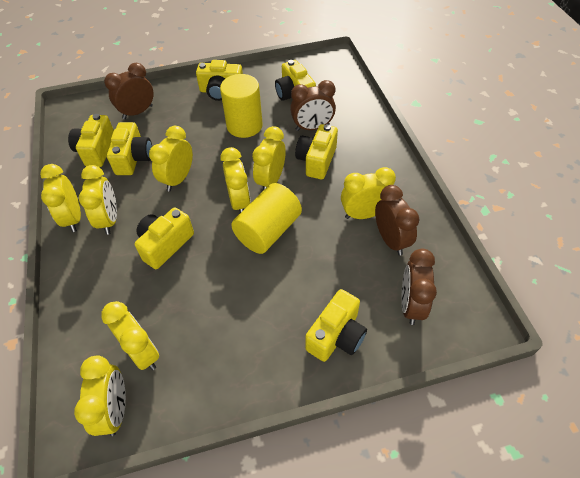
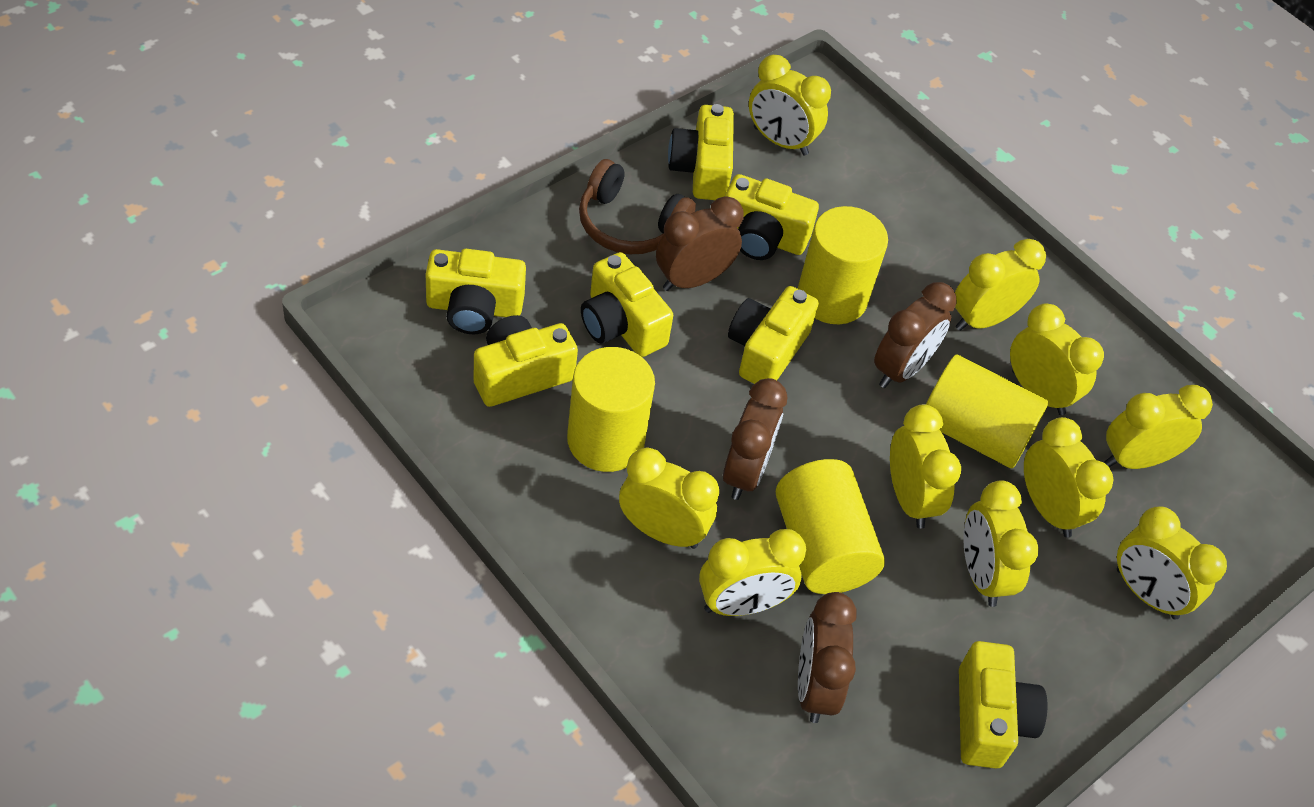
brown headphones: none = 0 -> [579,159,696,254] = 1
yellow clock: [40,164,81,232] [74,356,126,436] [79,165,117,235] [101,301,159,370] [149,126,193,192] [221,147,251,213] [252,126,286,191] [341,167,396,219] = 8 -> [619,447,719,549] [699,529,806,616] [749,55,831,156] [890,404,961,529] [955,239,1046,331] [963,480,1039,607] [1010,303,1104,415] [1024,417,1113,538] [1105,385,1213,469] [1117,506,1227,620] = 10
yellow cylinder: [220,74,263,138] [231,183,302,254] = 2 -> [567,347,655,472] [776,459,885,594] [798,206,888,324] [926,355,1049,468] = 4

